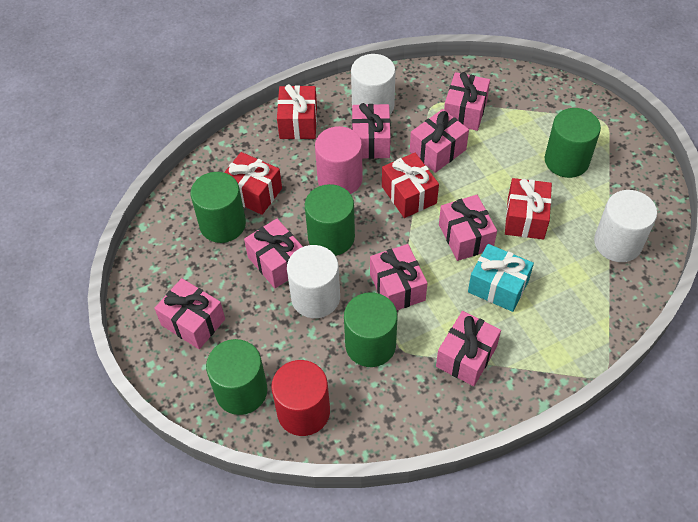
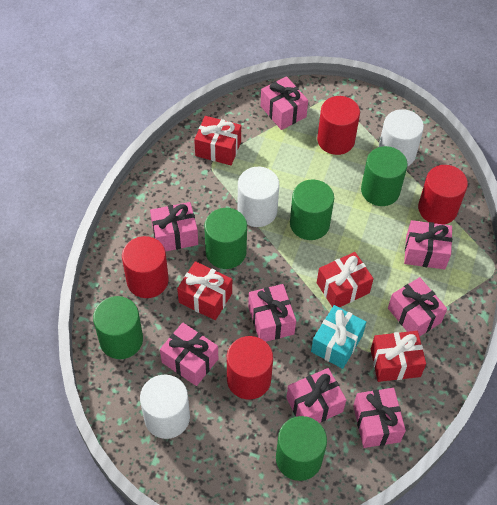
pink cylinder: [315,126,363,194] = 1 -> none = 0
red cylinder: [271,360,330,436] = 1 -> [122,236,169,298] [227,336,273,399] [317,96,360,155] [418,165,468,225] = 4

